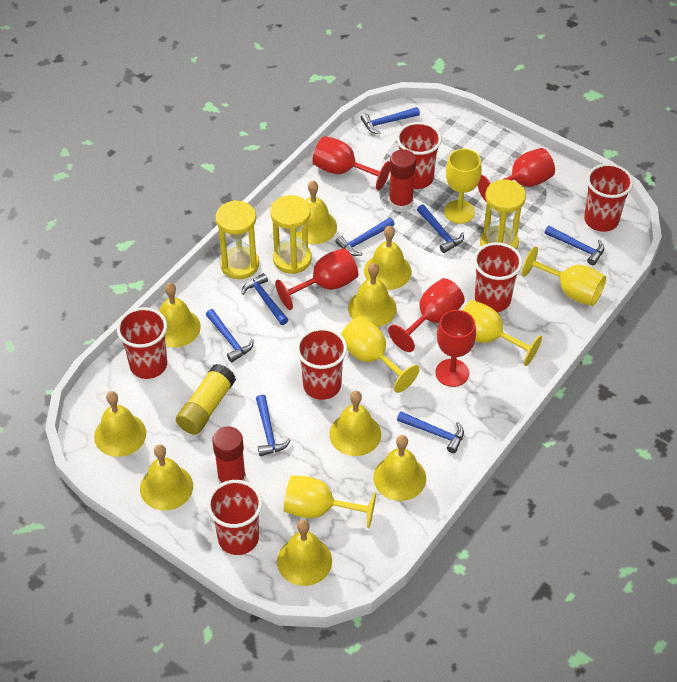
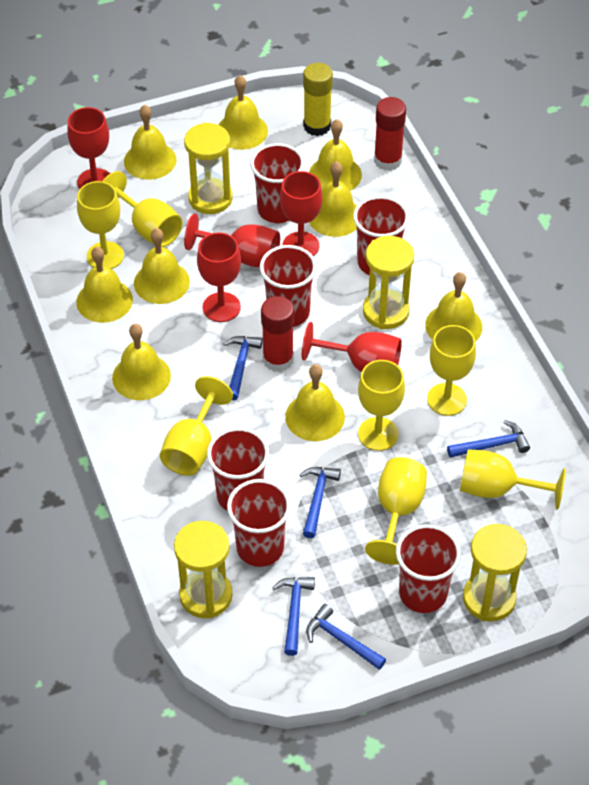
blue hammer: [206,309,254,362] [242,273,289,325] [256,395,291,456] [335,217,394,256] [360,107,420,134] [397,411,464,453] [417,204,464,253] [544,226,604,265] = 8 -> [224,336,263,400] [272,577,315,656] [299,467,341,538] [306,604,386,670] [447,420,530,458] = 5
yellow goblet: [284,475,376,528] [341,316,420,393] [444,149,482,224] [462,300,542,366] [522,246,606,306] = 5 -> [77,181,124,269] [103,171,183,247] [160,376,233,476] [358,360,405,451] [365,457,427,565] [427,325,476,416] [460,449,566,510] = 7
yellow hourglass: [215,200,259,279] [270,195,312,274] [480,180,526,250] = 3 -> [174,521,232,618] [184,122,232,214] [363,236,414,329] [463,524,527,621] = 4

